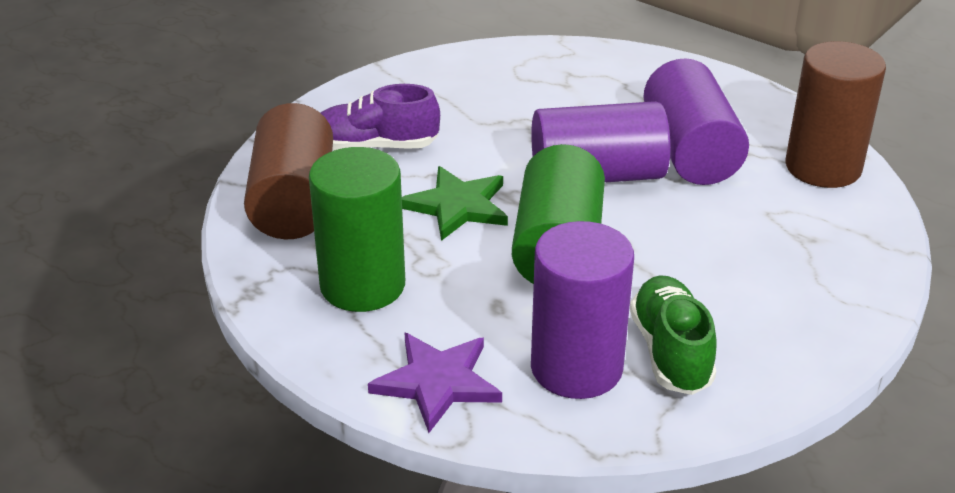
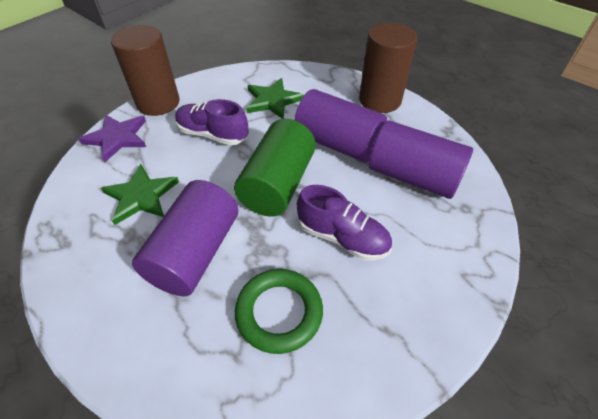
green cylinder: [309,147,405,312] [512,144,605,284] = 2 -> [234,119,316,217] = 1
green ring: none = 0 -> [235,269,323,354] = 1
green shoe: [630,275,717,395] = 1 -> none = 0
green star: [402,166,508,241] = 1 -> [101,164,179,225] [246,78,304,119] = 2
purple shoe: [321,84,440,150] = 1 -> [175,99,248,145] [297,185,392,261] = 2

